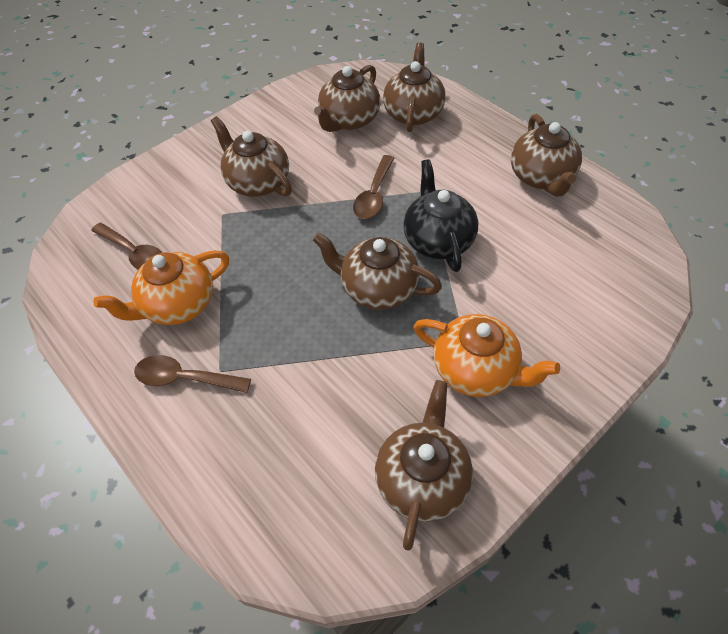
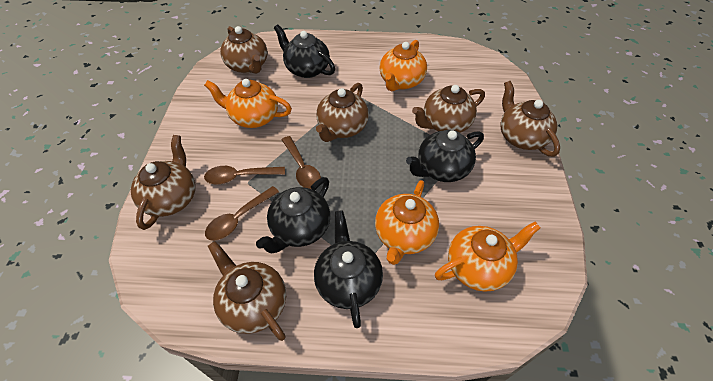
black teapot: [403,159,478,272] = 1 -> [256,177,330,253] [274,24,335,78] [314,210,383,328] [406,130,484,182] = 4
orange teapot: [93,250,229,325] [413,314,560,397] = 2 -> [204,79,292,128] [375,180,439,265] [380,40,427,91] [435,222,540,292] = 4

